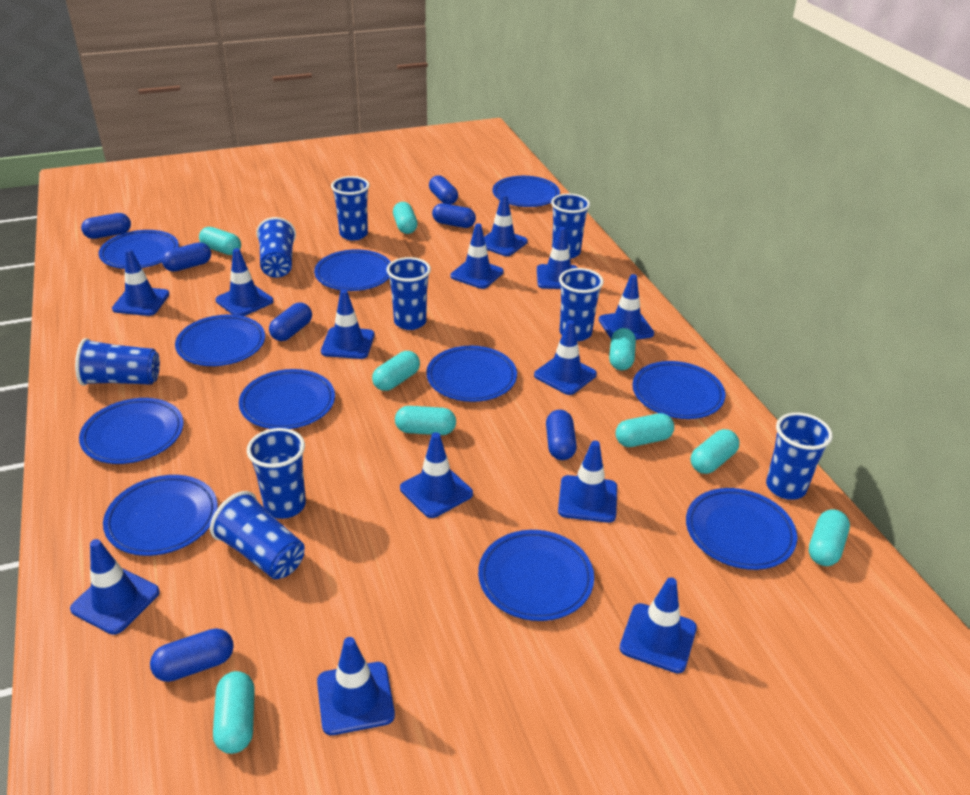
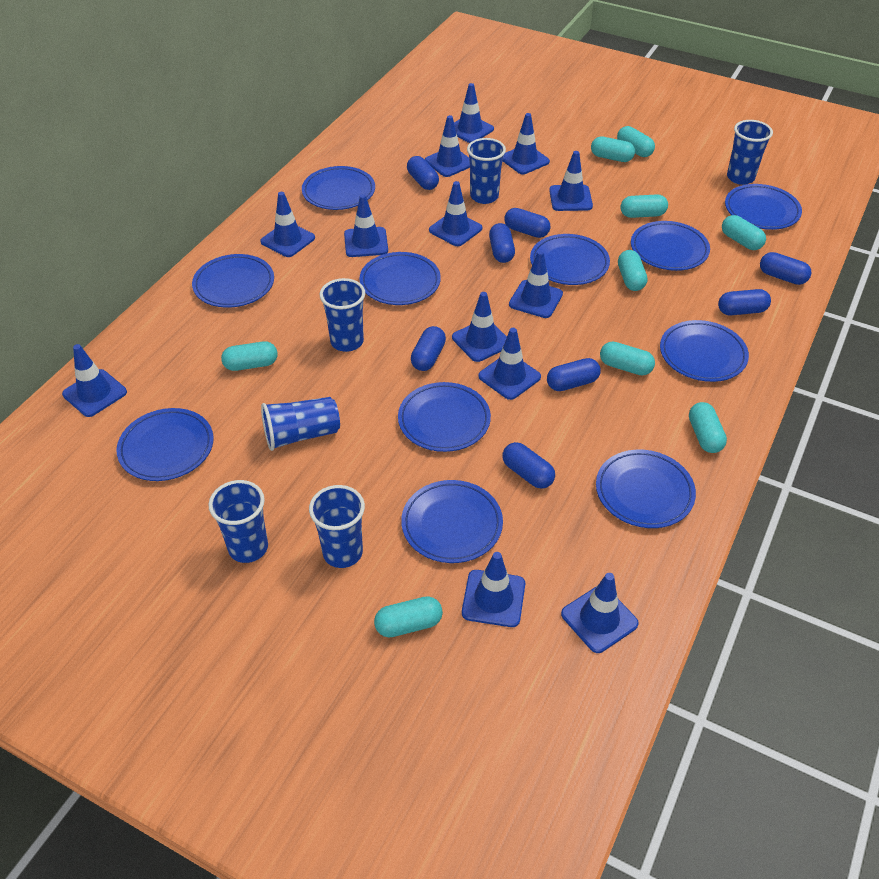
blue capsule: [81,213,131,239] [150,628,234,682] [162,242,211,272] [269,303,312,341] [429,175,458,205] [432,203,476,228] [546,410,577,460] = 7 -> [407,156,439,190] [411,326,446,371] [489,223,515,263] [502,442,555,489] [504,208,550,238] [547,358,601,391] [718,289,771,316] [760,252,812,285] = 8
blue cup: [75,338,160,386] [210,491,305,579] [247,428,306,519] [256,217,296,278] [331,176,370,241] [387,257,431,330] [551,193,590,259] [559,268,604,341] [766,412,833,500] = 9 -> [208,480,268,563] [261,397,340,451] [309,485,365,568] [320,278,365,352] [467,138,506,204] [727,120,773,185] = 6

